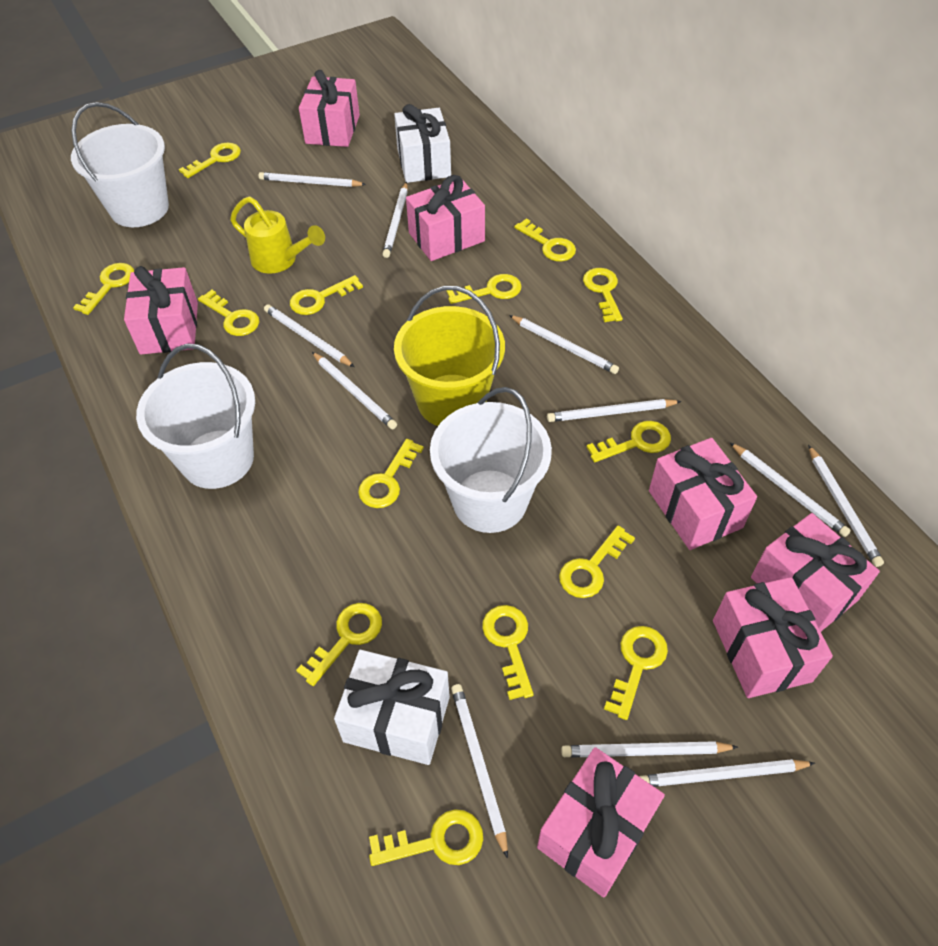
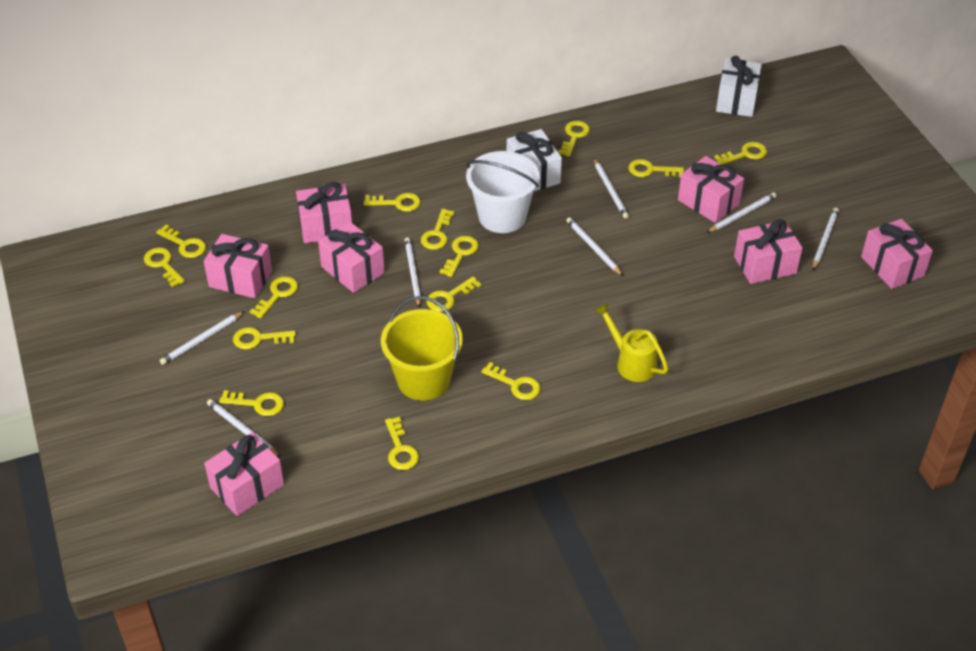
white bucket: [71,102,169,227] [136,344,255,489] [430,387,552,533] = 3 -> [466,151,540,233] = 1
white pencil: [258,172,366,187] [264,304,355,367] [312,352,397,429] [383,182,408,258] [451,684,508,859] [509,315,619,374] [547,399,682,422] [561,741,738,758] [639,759,815,787] [730,442,851,537] [808,445,884,567] = 11 -> [159,311,244,365] [207,399,281,458] [404,237,421,308] [566,217,623,276] [594,158,629,219] [706,192,777,233] [813,208,839,270] = 7

